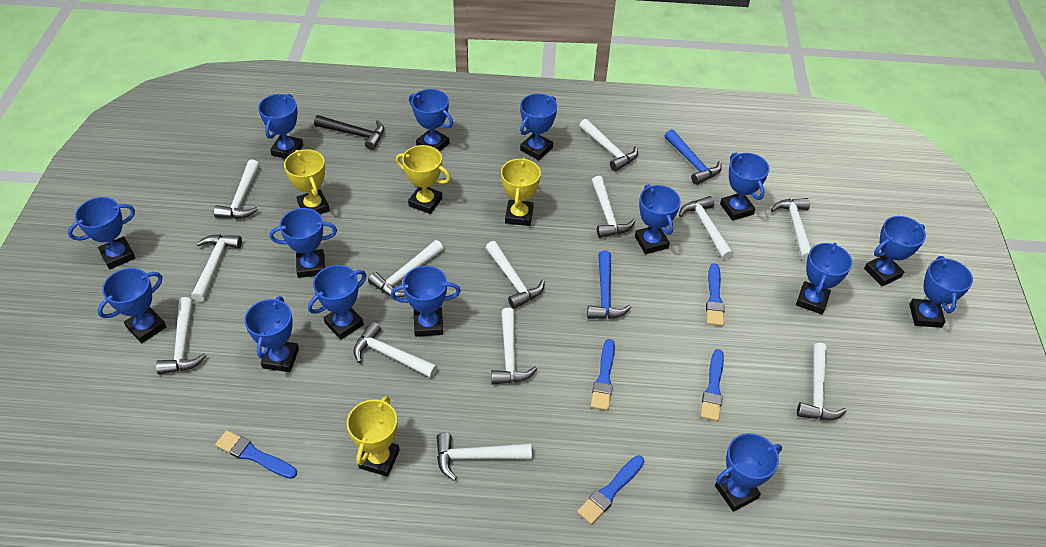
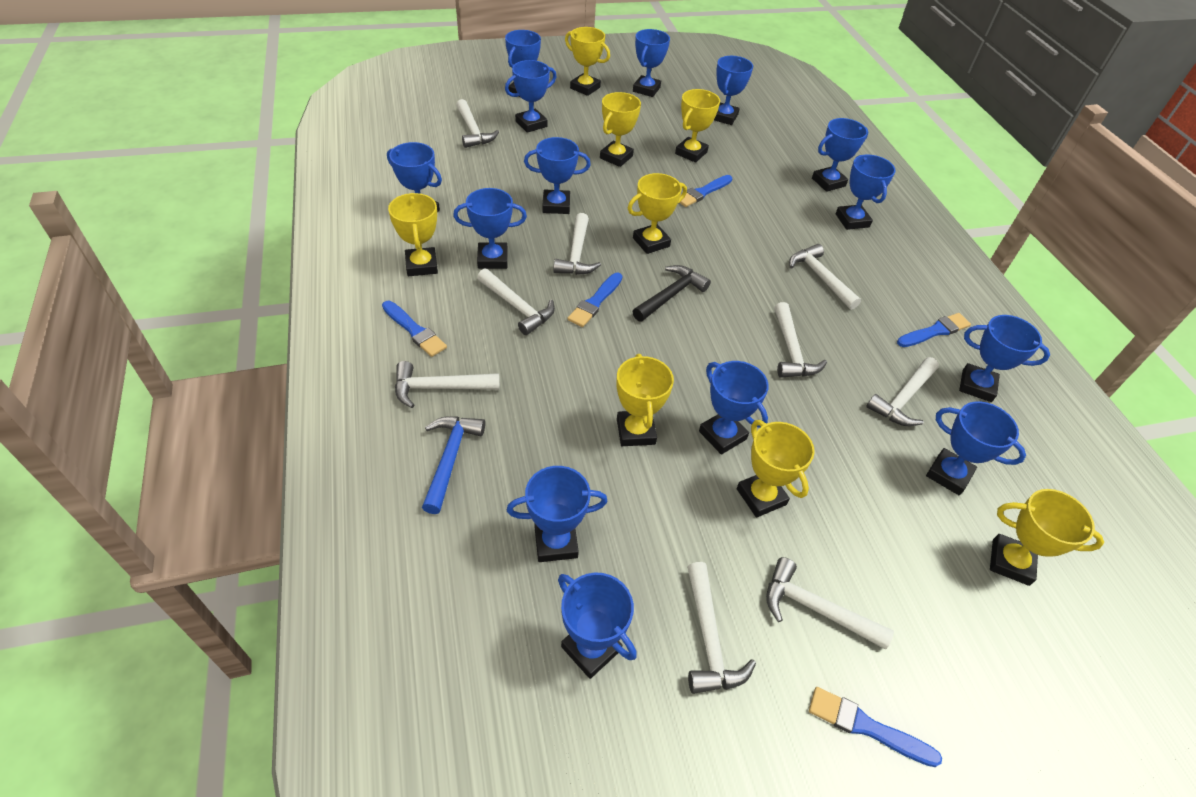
blue hammer: [587,250,631,319] [665,129,722,185] = 2 -> [422,416,485,514] = 1
blue trophy: [68,197,136,270] [97,268,166,343] [244,296,299,372] [258,94,303,159] [270,208,337,278] [308,265,367,340] [391,266,461,337] [409,89,453,152] [520,94,557,160] [635,184,681,254] [715,433,782,512] [720,153,769,221] [796,243,852,315] [864,216,926,286] [909,256,973,328] = 15 -> [387,142,442,212] [453,188,527,269] [505,30,541,97] [505,60,557,133] [507,466,608,562] [524,137,591,214] [558,572,637,679] [633,29,670,97] [699,361,769,455] [714,56,753,125] [812,118,868,192] [835,155,896,230] [926,401,1026,495] [959,315,1050,402] = 14
white hammer: [156,297,207,375] [191,235,242,302] [214,160,260,219] [353,322,437,378] [368,240,444,298] [437,433,532,481] [486,241,545,309] [491,308,537,385] [579,119,638,171] [592,176,635,238] [679,196,734,260] [771,198,812,261] [797,343,847,420] = 13 -> [395,361,500,408] [456,99,499,148] [477,269,555,335] [553,213,601,275] [687,562,756,694] [766,557,894,649] [774,302,827,378] [789,244,861,310] [866,357,939,426] = 9
yellow trophy: [284,149,330,214] [347,396,400,477] [396,145,451,214] [501,157,541,226] = 4 -> [388,193,438,276] [565,27,610,96] [600,92,641,167] [617,354,674,446] [628,173,687,254] [675,89,720,163] [737,420,815,518] [990,489,1104,586] = 8

